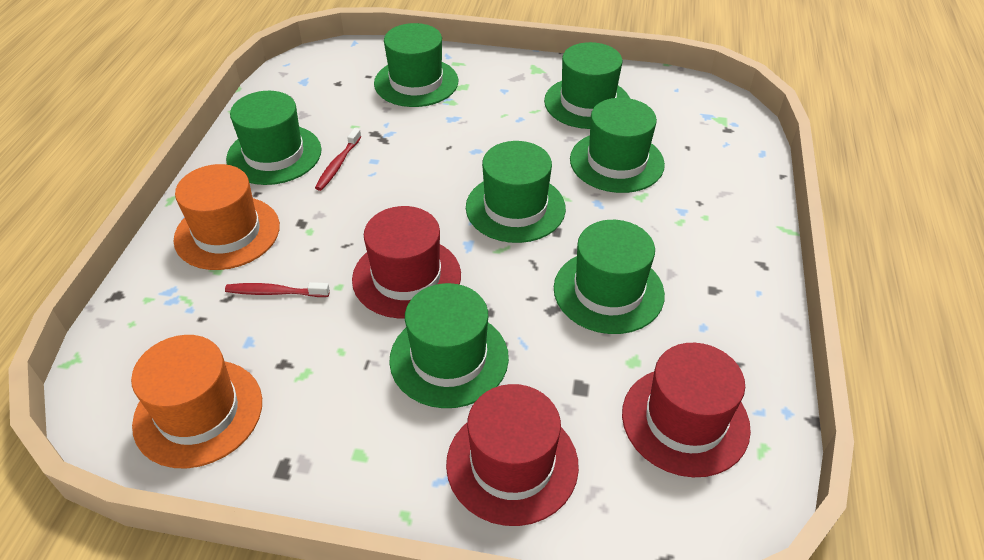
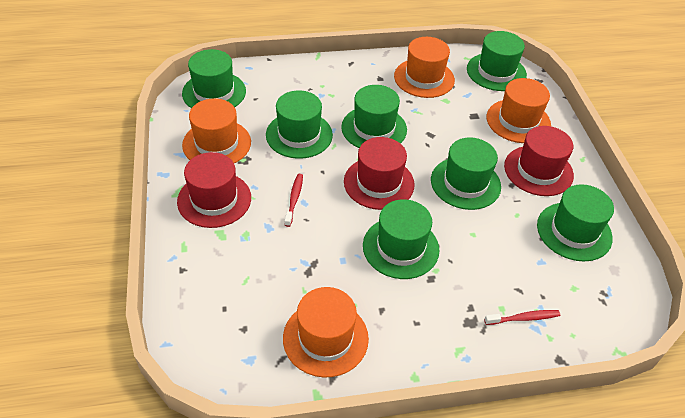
orange hat: [131,335,262,469] [174,164,280,270] = 2 -> [182,99,251,163] [283,287,369,378] [394,37,455,98] [487,78,551,143] = 4

